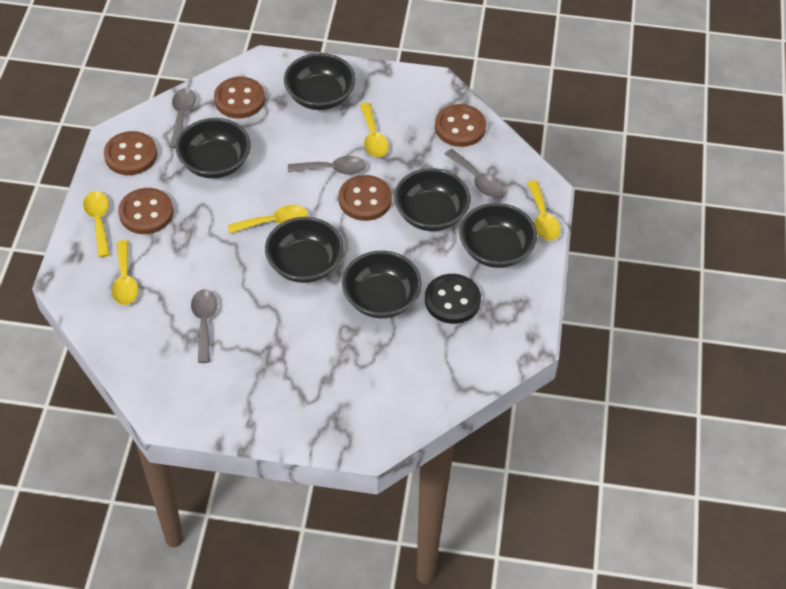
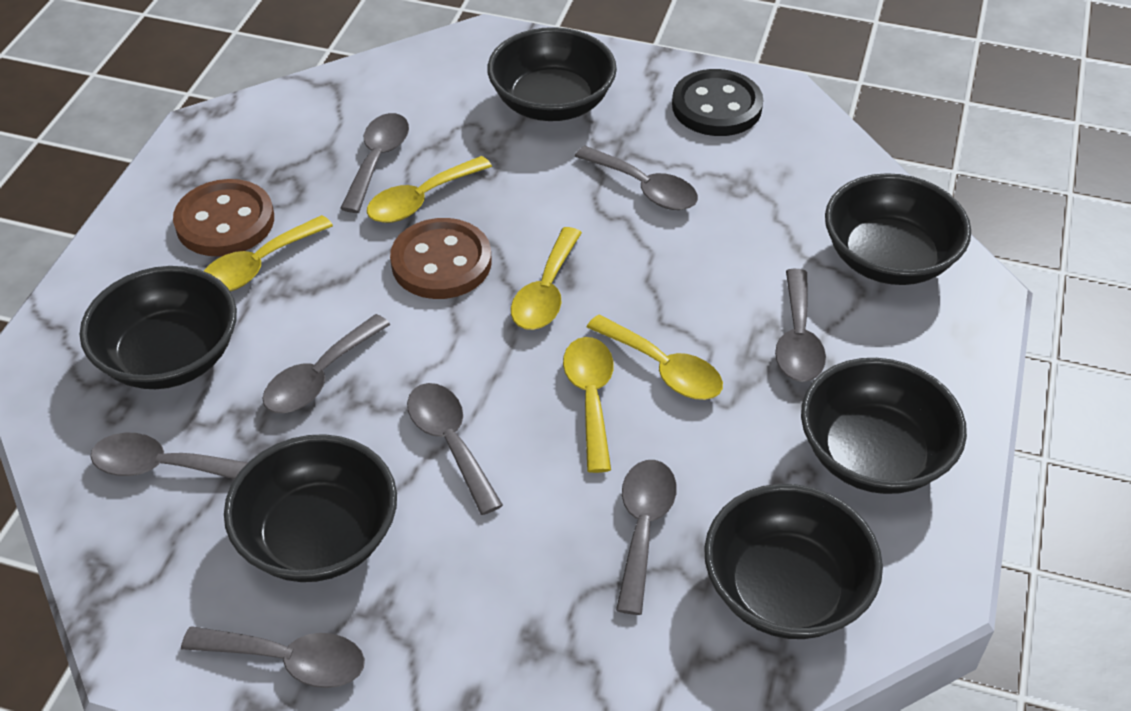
brown button: [104,131,157,175] [118,188,173,234] [214,77,265,119] [339,175,392,221] [435,104,486,147] = 5 -> [173,179,274,257] [390,218,492,299] = 2
grey spoon: [170,88,196,148] [191,289,218,363] [288,156,366,175] [445,149,504,197] = 4 -> [90,433,248,479] [181,626,365,688] [262,314,390,413] [340,113,409,213] [407,383,503,515] [575,146,698,210] [616,460,677,615] [775,269,826,382] = 8

